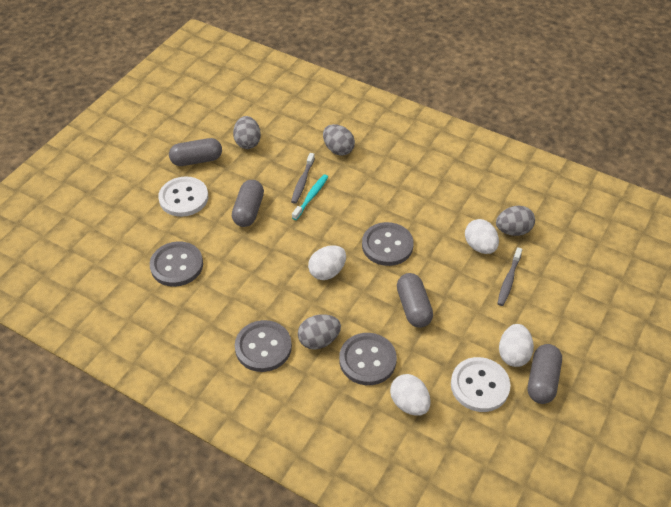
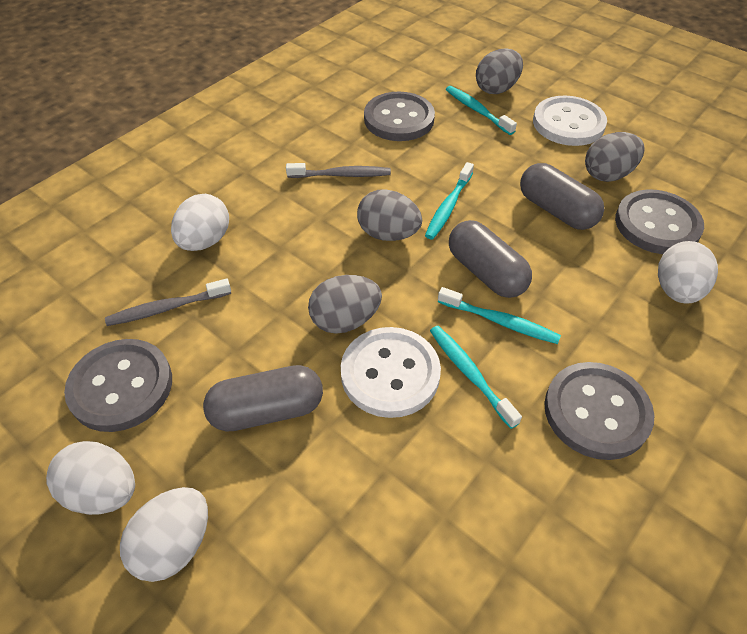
grey capsule: [169,138,222,166] [232,180,264,227] [397,273,433,328] [528,344,562,404] = 4 -> [203,365,323,432] [449,220,532,298] [520,163,604,230] = 3
turquoise toothbrush: [292,174,328,220] = 1 -> [425,162,474,239] [430,326,522,429] [438,287,561,344] [446,86,517,135] = 4

